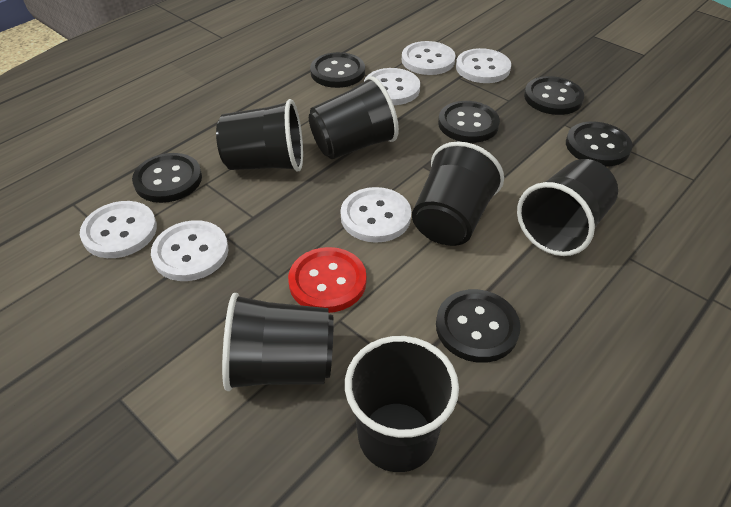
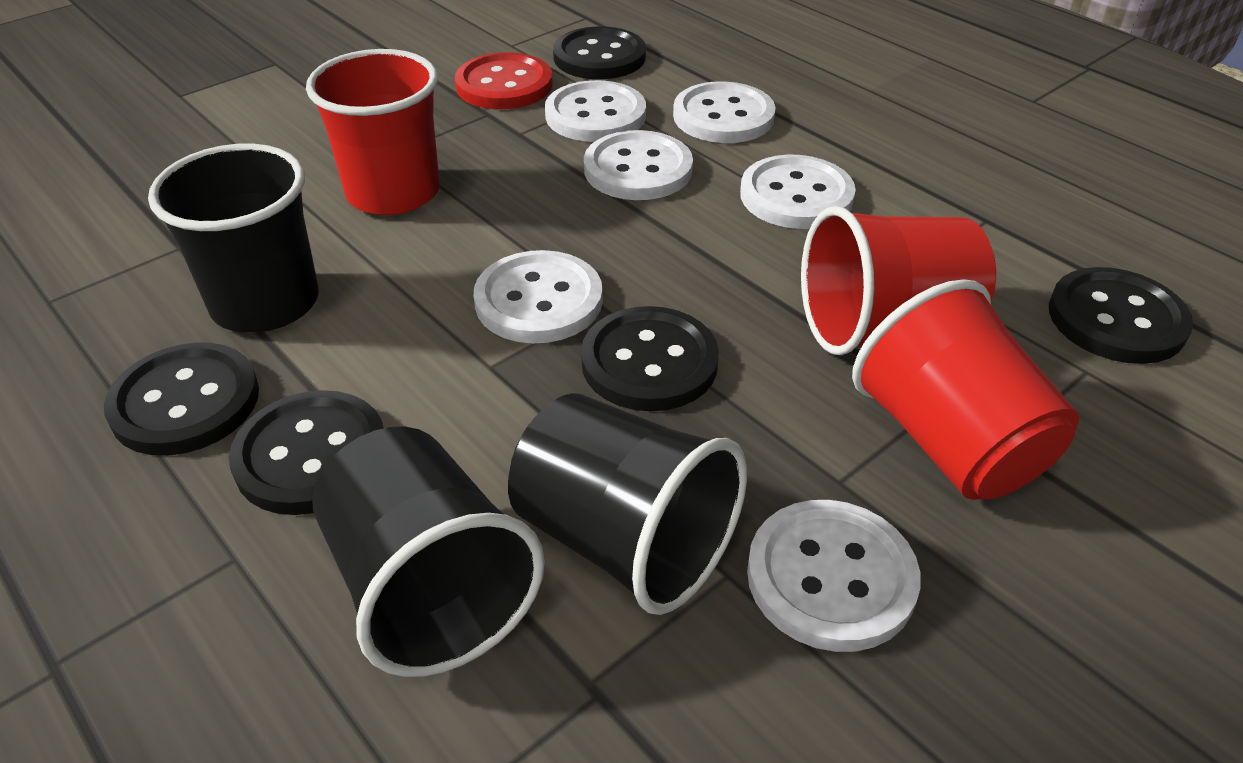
black button: [132,153,202,203] [310,52,365,88] [436,289,521,363] [438,101,500,143] [524,76,584,115] [566,122,633,166] = 6 -> [104,342,259,456] [229,390,384,515] [553,27,646,79] [581,306,719,411] [1049,267,1193,364] = 5
black cup: [216,99,303,172] [222,293,334,391] [309,76,399,159] [345,336,459,472] [412,141,504,246] [517,159,618,256] = 6 -> [148,143,319,333] [312,427,545,677] [508,393,747,615] = 3
red cup: none = 0 -> [306,49,440,215] [801,206,996,355] [852,279,1079,500] = 3

